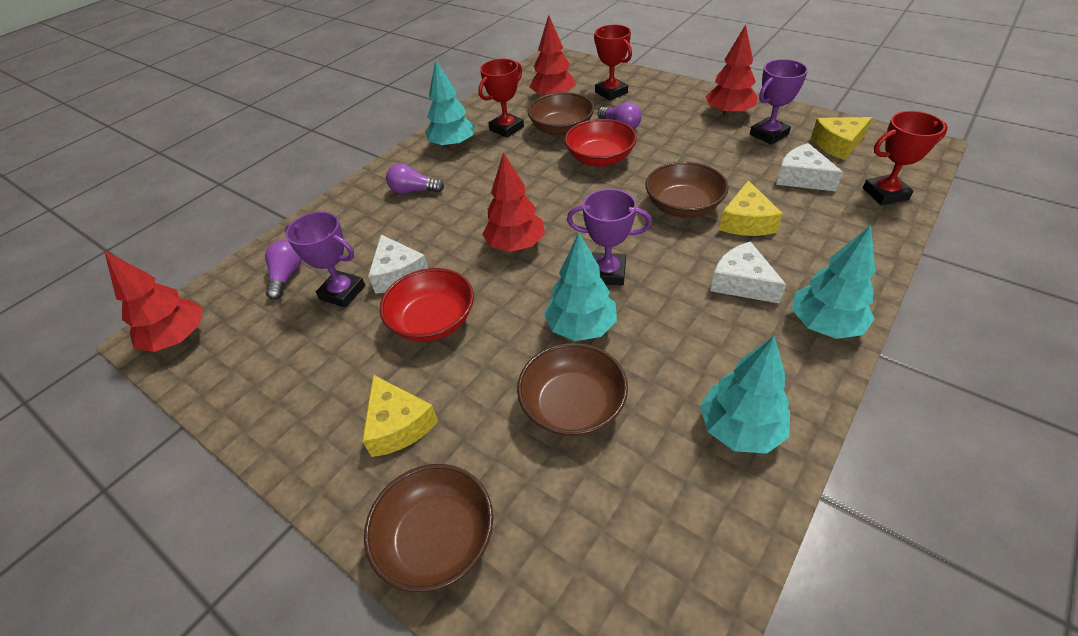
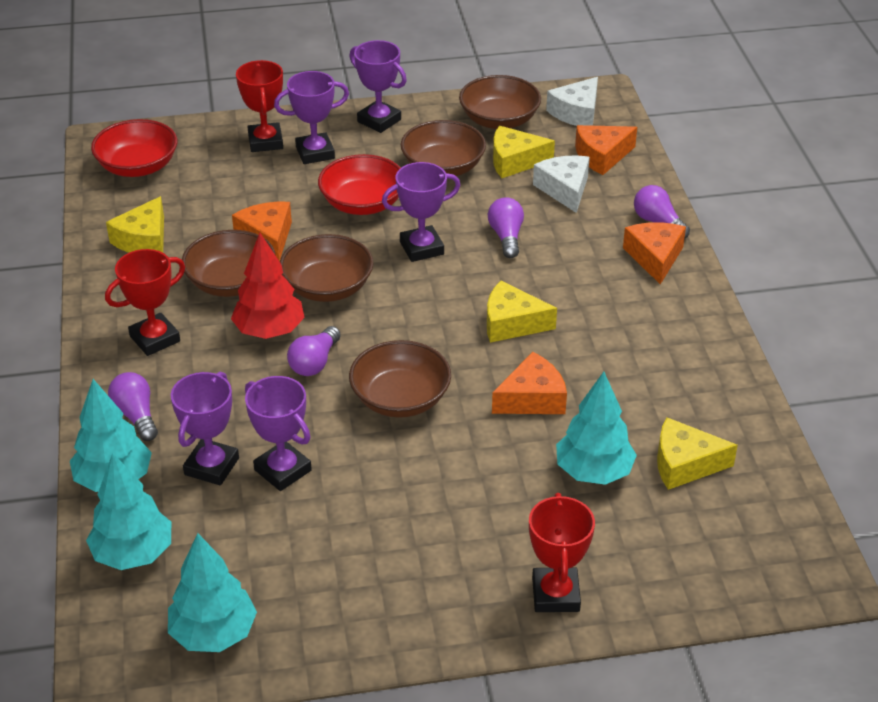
brown bowl: [364,464,493,592] [517,343,628,437] [528,92,594,136] [645,162,729,218] = 4 -> [182,230,275,297] [280,234,373,302] [349,340,451,418] [401,120,486,176] [459,75,541,129] = 5
orange cheese: none = 0 -> [232,202,292,261] [492,352,567,414] [575,125,637,175] [623,222,686,285] = 4
purple light bulb: [265,240,302,300] [386,163,444,194] [598,102,642,129] = 3 -> [108,372,158,441] [287,326,341,376] [488,197,524,258] [634,185,690,239] = 4
purple trophy: [285,212,365,308] [567,189,652,286] [750,59,808,145] = 3 -> [171,372,239,485] [245,376,312,491] [274,71,349,164] [349,40,407,133] [382,162,461,262] = 5
red tree: [104,251,203,352] [482,152,545,252] [530,15,576,95] [706,25,758,117] = 4 -> [231,233,305,339] = 1
white cheese: [368,235,428,294] [710,241,786,304] [776,143,843,191] = 3 -> [533,156,590,213] [546,77,598,126] = 2
yellow cheese: [362,375,438,457] [719,180,783,236] [811,117,872,160] = 3 -> [106,196,164,253] [487,281,557,343] [493,126,555,178] [657,417,738,490] = 4

